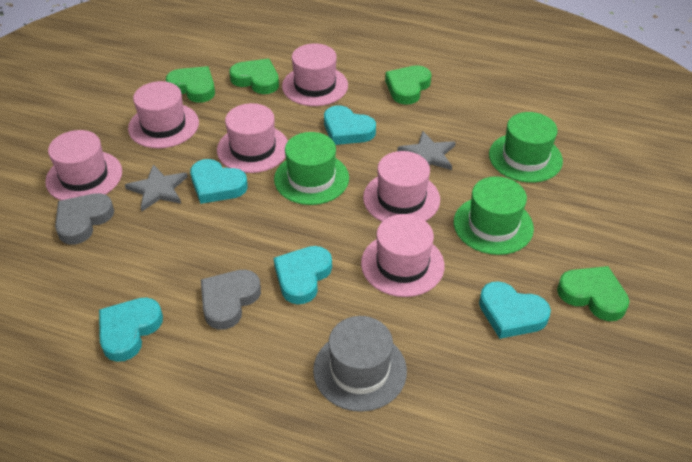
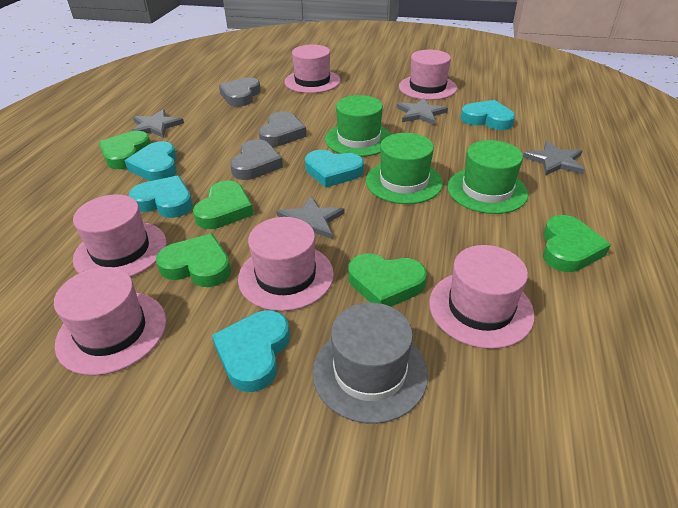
green heart: [166,66,215,103] [229,59,279,94] [385,65,431,105] [557,266,629,321] = 4 -> [99,131,151,169] [156,234,231,287] [193,180,254,229] [348,253,427,307] [543,215,611,272] = 5
grey heart: [55,193,114,245] [201,270,261,330] = 2 -> [219,77,261,107] [230,139,283,180] [259,111,307,147] = 3
grey star: [125,164,188,211] [397,131,456,170] = 2 -> [130,109,184,138] [277,196,345,239] [397,98,448,125] [523,141,585,176] = 4

